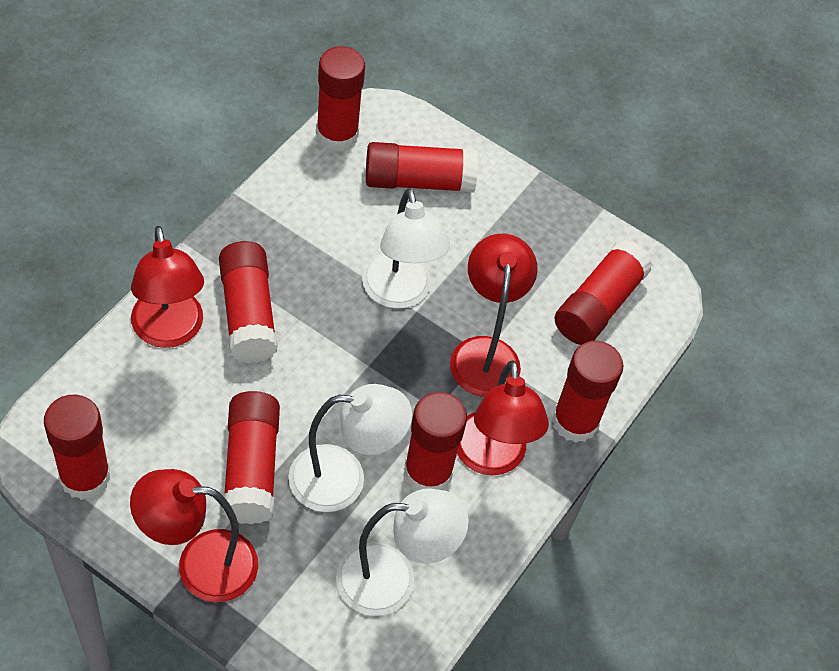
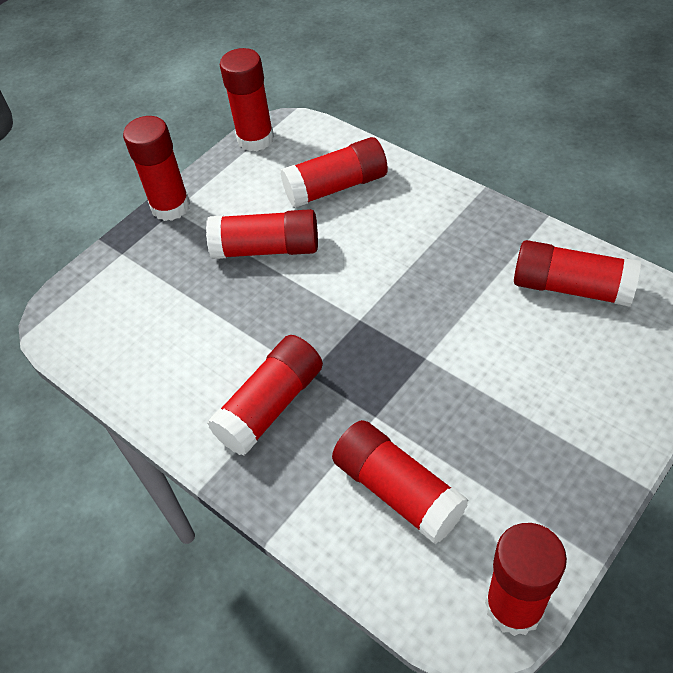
red lamp: [130,469,258,602] [131,226,204,348] [450,234,538,397] [457,360,549,475] = 4 -> none = 0
white lamp: [288,384,412,512] [336,488,469,616] [362,188,450,309] = 3 -> none = 0

